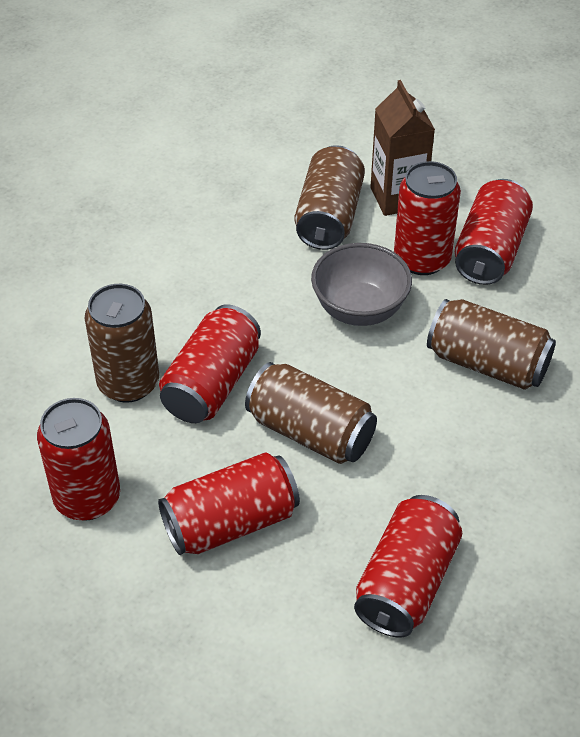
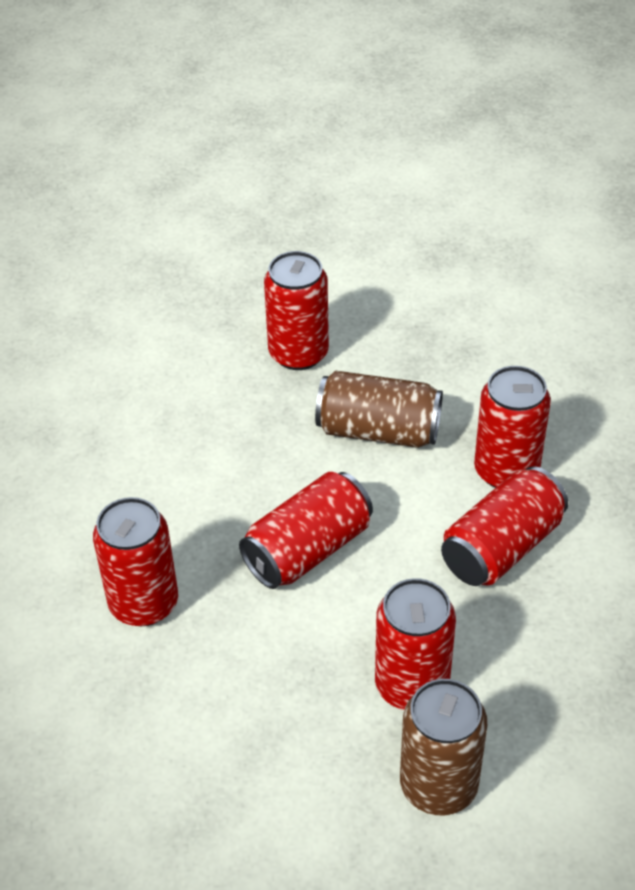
brown can: [85,284,159,403] [245,362,377,464] [295,145,365,250] [427,299,556,390] = 4 -> [315,371,443,448] [400,679,487,815] = 2
brown carton: [370,80,435,216] = 1 -> none = 0
grey bowl: [311,243,412,326] = 1 -> none = 0

